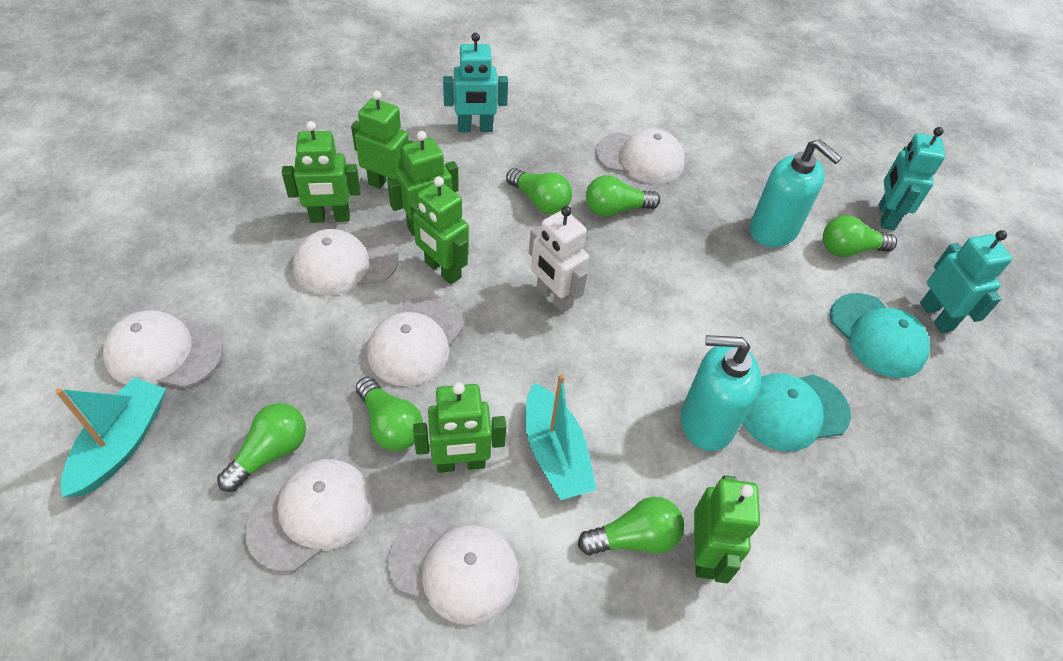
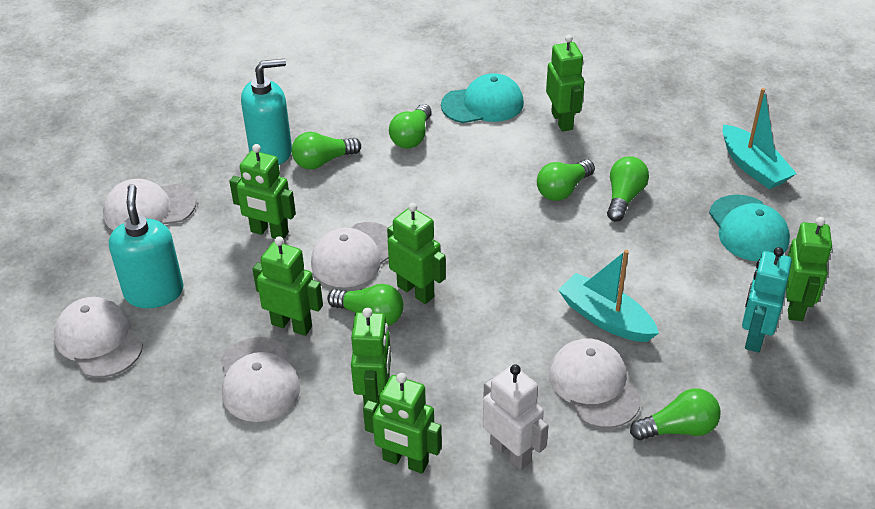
green robot: [282,121,361,223] [351,91,414,189] [387,131,459,236] [410,176,469,284] [413,382,506,473] [694,475,760,583] = 6 -> [229,144,296,239] [252,237,323,336] [351,308,391,405] [363,373,442,474] [387,203,446,304] [546,34,584,132] [786,217,832,321] = 7
turquoise robot: [443,33,508,132] [879,127,945,230] [920,230,1013,333] = 3 -> [742,247,792,352] = 1
white cap: [103,310,223,388] [245,459,374,572] [293,229,398,296] [367,297,464,386] [388,516,519,625] [596,129,685,184] = 6 -> [54,297,143,378] [103,179,196,230] [221,337,300,422] [311,222,389,287] [549,339,641,428] = 5

